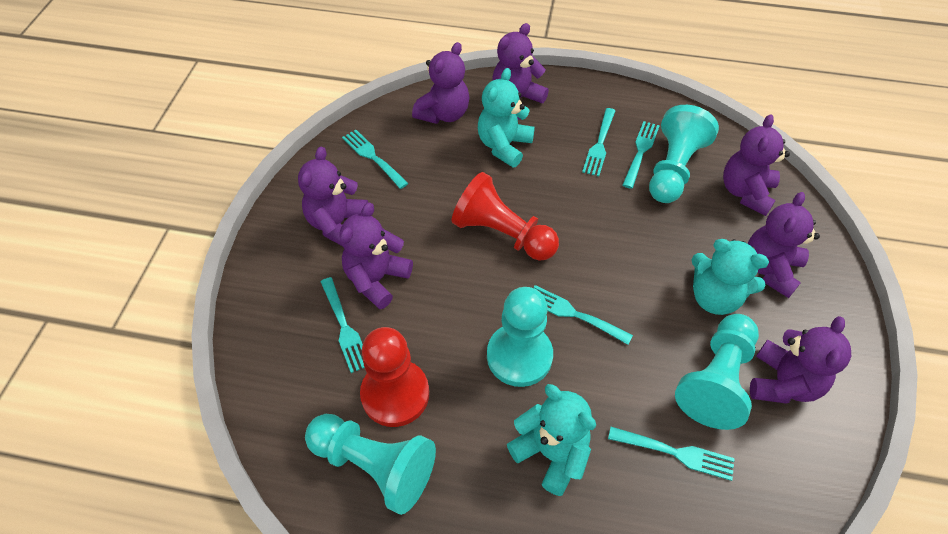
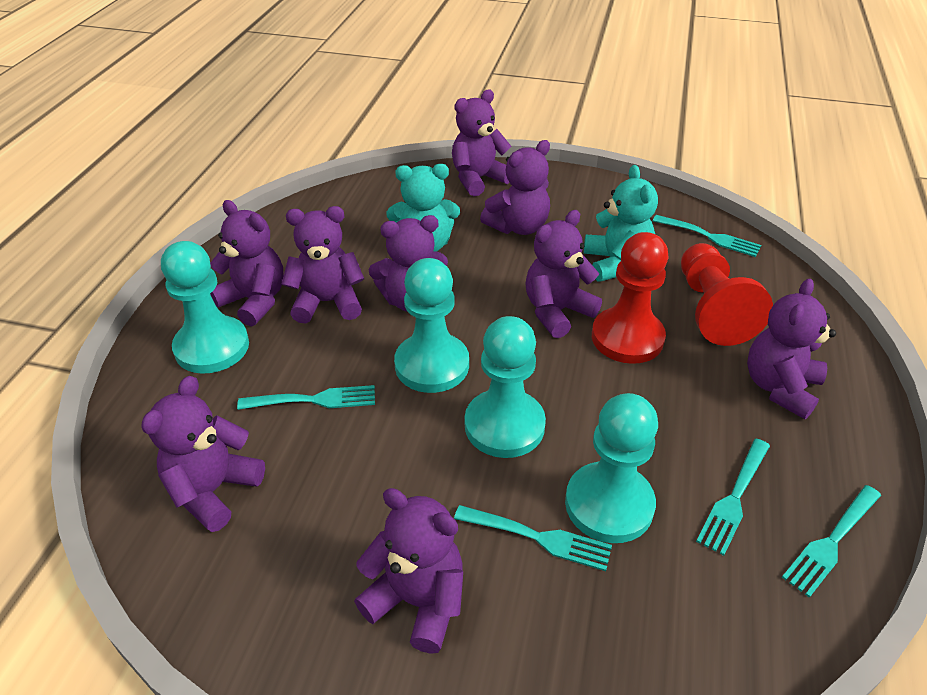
purple teddy bear: [298,147,368,246] [340,203,413,309] [412,42,469,124] [492,23,549,120] [723,114,790,216] [748,192,820,298] [750,316,851,403] = 7 -> [141,376,265,532] [210,200,284,327] [282,206,364,324] [354,488,463,654] [369,215,448,312] [452,90,512,196] [480,140,550,235] [526,210,602,338] [747,278,836,419] = 9
turquoise fork: [321,277,365,373] [342,130,408,189] [534,285,633,345] [582,108,615,176] [608,427,735,481] [623,121,660,189] = 6 -> [237,385,375,410] [454,505,612,571] [653,215,761,257] [696,438,770,556] [782,485,881,598] = 5
turquoise teddy bear: [478,68,535,167] [507,384,596,496] [691,239,769,315] = 3 -> [386,164,460,252] [584,165,658,282] = 2

